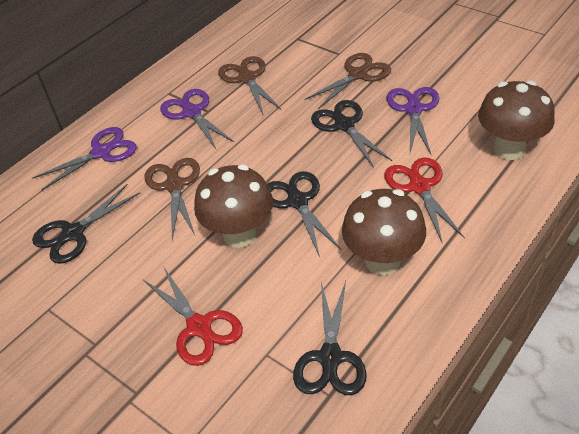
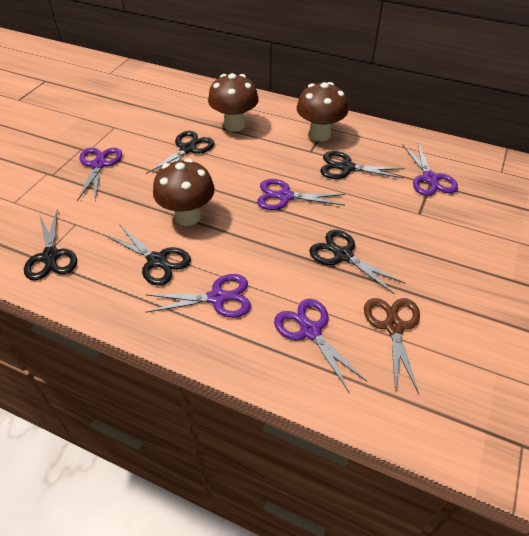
black scissors: [32,184,140,264] [267,171,342,257] [293,281,367,395] [311,100,392,168] = 4 -> [24,209,77,280] [105,224,191,286] [146,131,215,174] [309,230,405,295] [320,151,404,179] = 5
brown scissors: [144,158,200,240] [218,56,281,114] [305,53,391,109] = 3 -> [364,298,420,394] = 1
purple scissors: [32,127,137,191] [160,89,234,149] [387,87,439,154] = 3 -> [77,148,122,201] [145,274,251,318] [257,179,345,210] [274,299,368,392] [403,143,458,196] = 5
red scissors: [143,266,243,366] [384,158,465,242] = 2 -> none = 0

